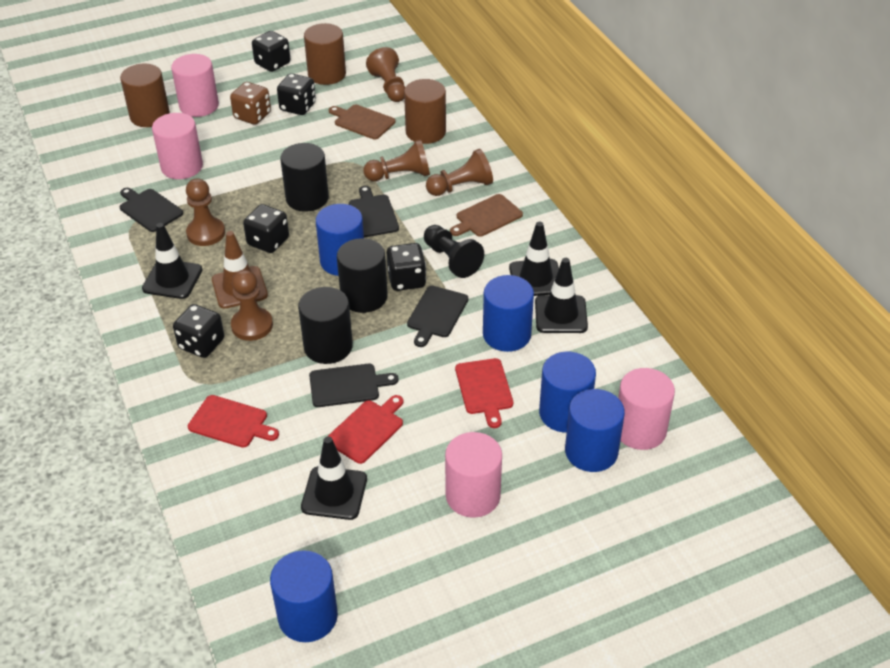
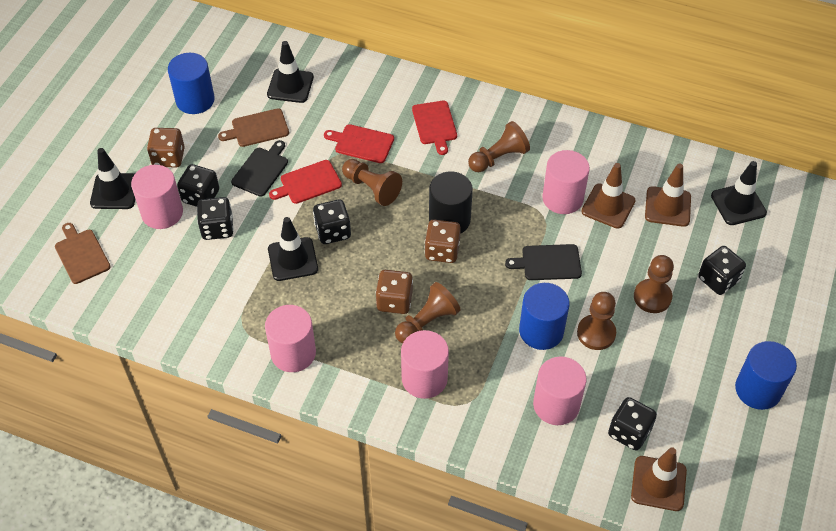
black cutting board: [120,188,183,232] [309,364,398,407] [349,186,399,238] [407,286,468,347] = 4 -> [231,140,288,197] [505,244,582,280] = 2
black cylinder: [280,143,329,212] [298,287,353,364] [337,238,388,313] = 3 -> [429,171,473,234] = 1
black pawn: [424,225,484,278] = 1 -> none = 0
blue cylinder: [270,550,338,642] [316,204,364,276] [483,275,534,352] [539,351,596,432] [565,389,625,472] = 5 -> [168,53,215,114] [519,283,570,350] [735,341,797,410] = 3
brown cylinder: [120,64,170,127] [304,23,346,85] [404,79,446,144] = 3 -> none = 0
brown dice: [230,82,271,125] = 1 -> [147,128,185,168] [375,270,413,314] [425,220,461,263] = 3
brown traffic cone: [212,231,268,308] = 1 -> [581,163,636,229] [631,447,687,511] [645,163,691,227] = 3
pink cylinder: [152,113,203,179] [171,54,219,117] [445,432,502,518] [618,368,675,450] = 4 -> [131,165,183,229] [265,305,316,372] [401,330,449,399] [533,356,586,425] [542,150,590,214] = 5

